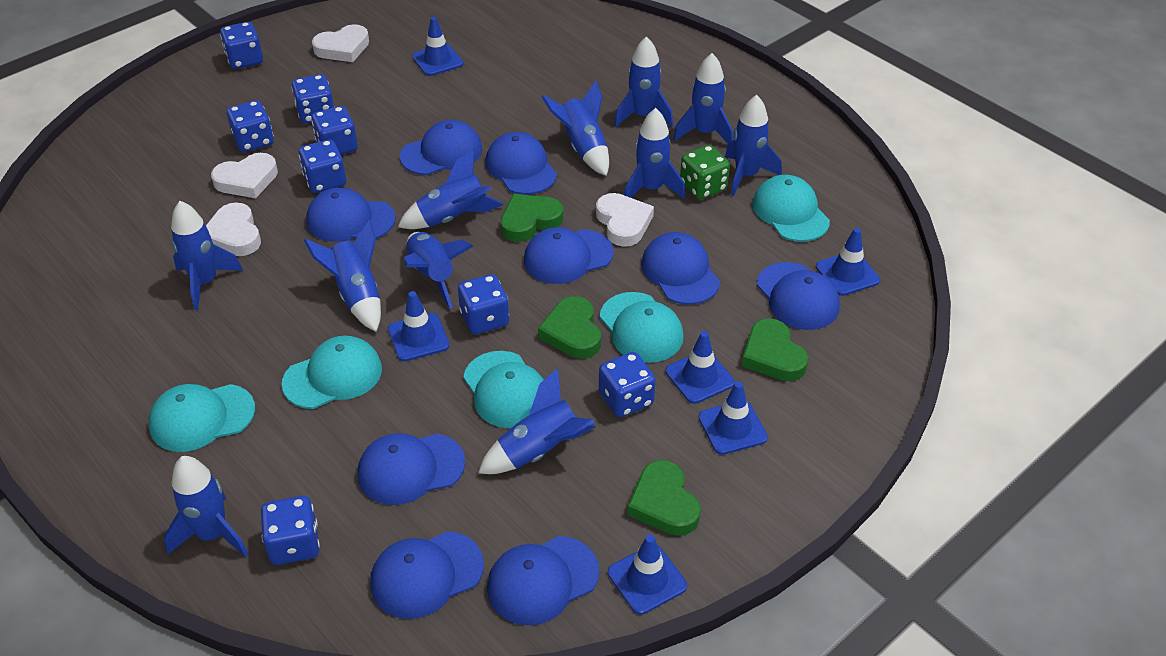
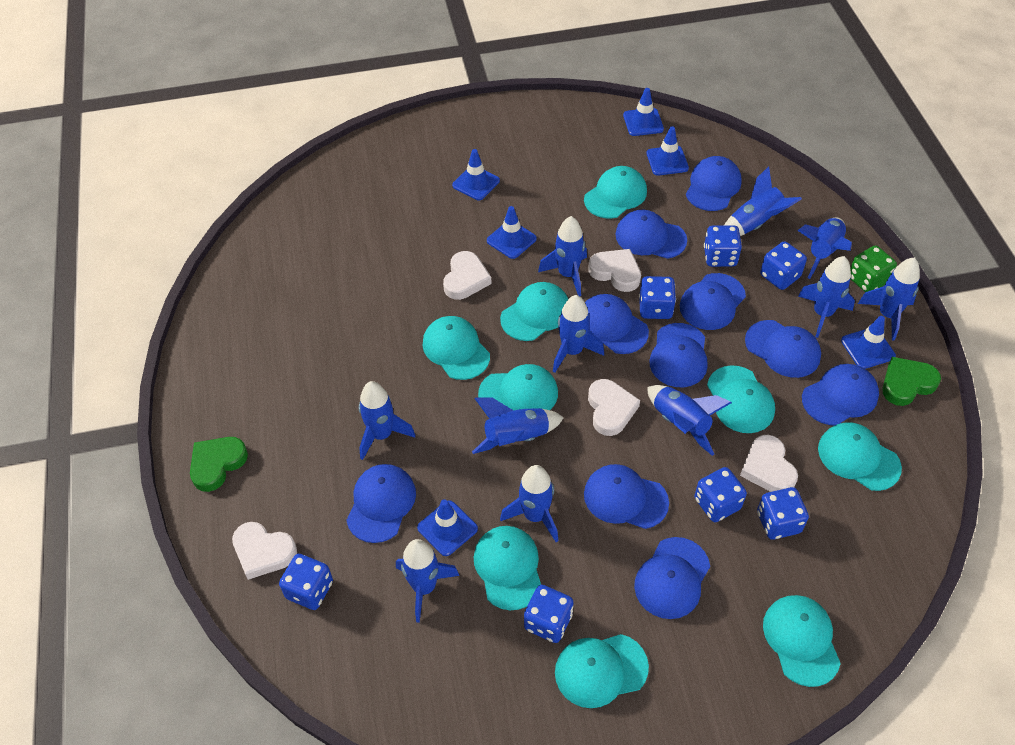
blue cap: [306,187,396,242] [358,433,465,505] [370,531,484,619] [400,120,482,175] [485,132,557,195] [487,536,599,625] [524,227,614,284] [641,232,720,304] [757,262,840,330] = 9 -> [346,464,416,543] [584,464,669,529] [585,294,649,354] [615,210,687,259] [634,537,710,619] [649,323,708,387] [680,273,746,330] [686,156,742,211] [745,320,821,378] [802,364,879,426] = 10
blue dice: [220,22,263,69] [227,100,274,152] [261,496,320,565] [291,74,334,124] [299,140,346,193] [311,106,358,154] [458,274,509,334] [599,352,655,417] = 8 -> [279,554,333,610] [524,585,574,643] [639,276,676,319] [695,467,747,522] [704,225,742,267] [757,487,809,540] [760,241,807,290] = 7
green heart: [501,194,563,242] [538,296,601,359] [627,460,701,536] [742,318,808,381] = 4 -> [190,437,248,492] [882,357,941,406] = 2
turquoise cap: [148,384,255,452] [282,336,382,409] [463,351,544,428] [600,292,684,363] [752,175,830,242] = 5 -> [422,316,490,380] [474,526,541,610] [478,364,558,410] [500,282,568,341] [555,634,649,708] [584,166,647,219] [707,365,775,433] [763,595,841,687] [818,422,902,491] = 9
white heart: [206,202,261,256] [211,153,278,198] [312,24,369,62] [596,193,654,247] = 4 -> [232,522,297,580] [443,251,492,300] [588,249,641,292] [588,379,640,436] [740,435,798,492] = 5

